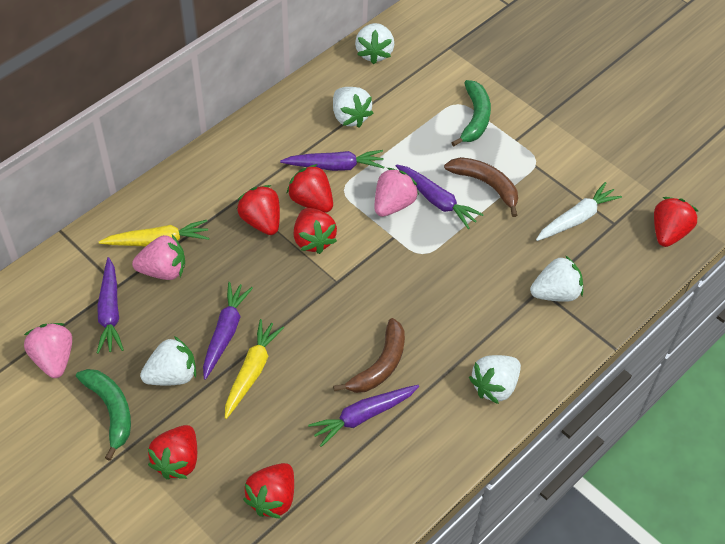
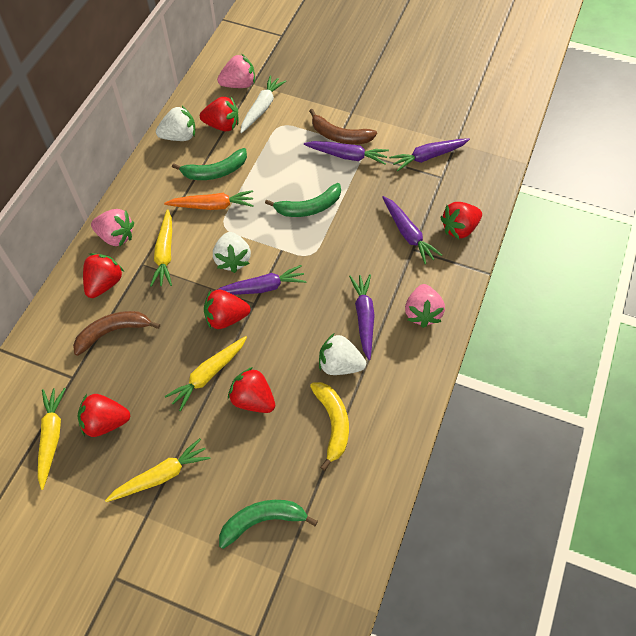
green banana: [76,369,131,461] [451,80,491,146] = 2 -> [172,148,247,180] [219,500,318,549] [265,183,341,217] = 3
orange carrot: none = 0 -> [164,190,254,210] = 1
white strawberry: [140,336,196,386] [333,87,373,128] [355,23,394,64] [469,355,521,404] [530,255,583,302] = 5 -> [156,106,195,141] [213,232,251,273] [319,334,366,375] = 3
yellow banana: none = 0 -> [310,382,349,471] = 1
yellow carrot: [99,220,209,246] [225,319,284,419] = 2 -> [38,388,66,490] [105,438,210,502] [150,209,172,287] [165,336,247,411] = 4

